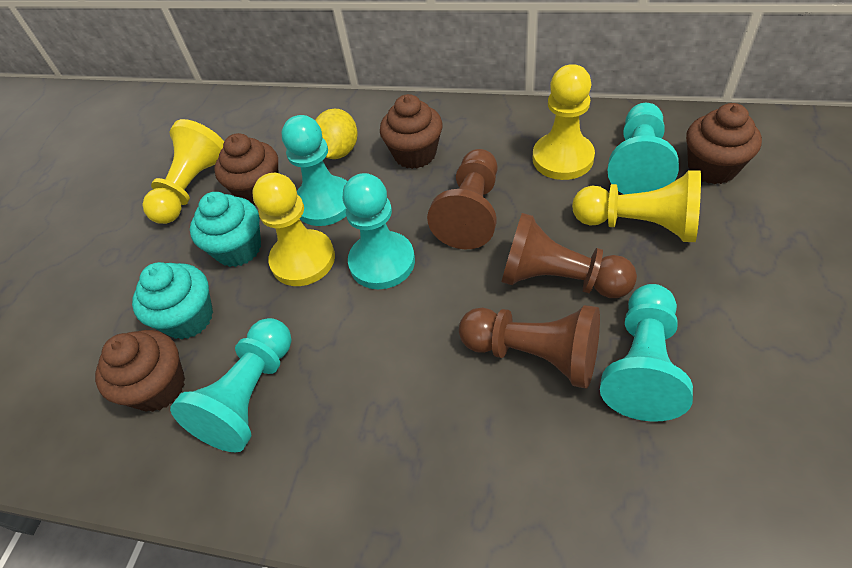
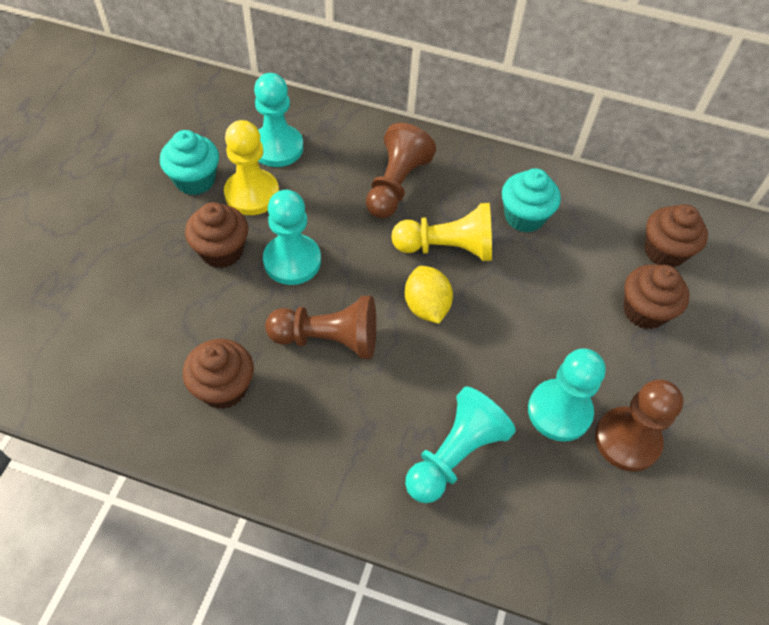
turquoise pawn: [170,318,291,452] [282,115,348,226] [342,173,415,289] [600,284,693,422] [607,103,679,194] = 5 -> [254,73,303,167] [263,190,321,285] [405,387,516,503] [528,348,606,442] = 4
yellow pawn: [142,119,224,224] [253,173,335,286] [533,64,595,180] [572,170,701,242] = 4 -> [224,120,279,215] [391,203,492,261] = 2

